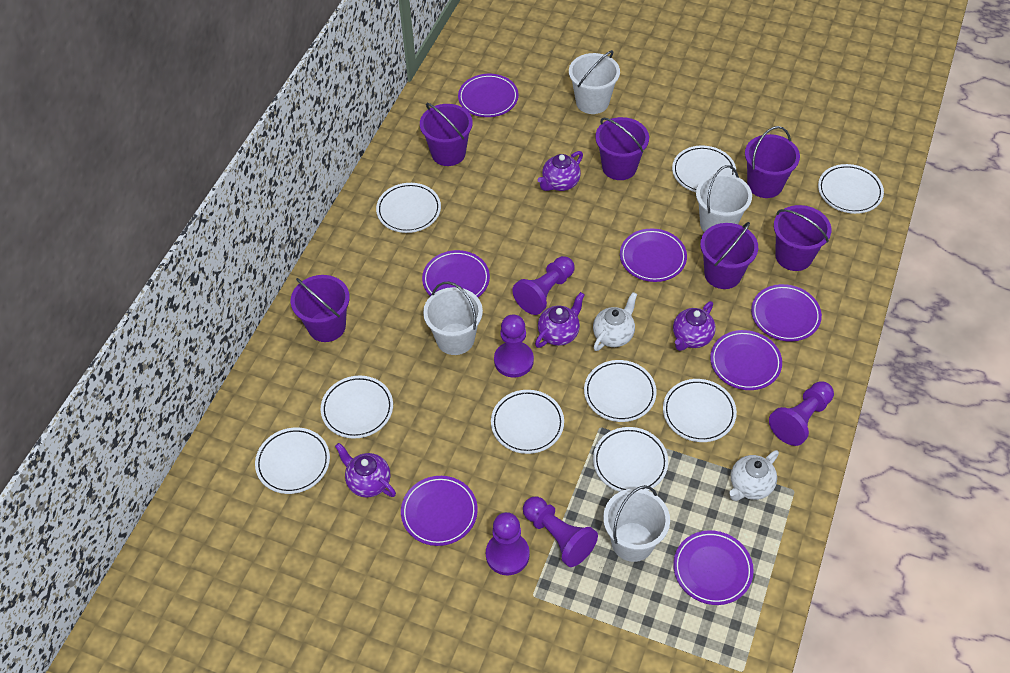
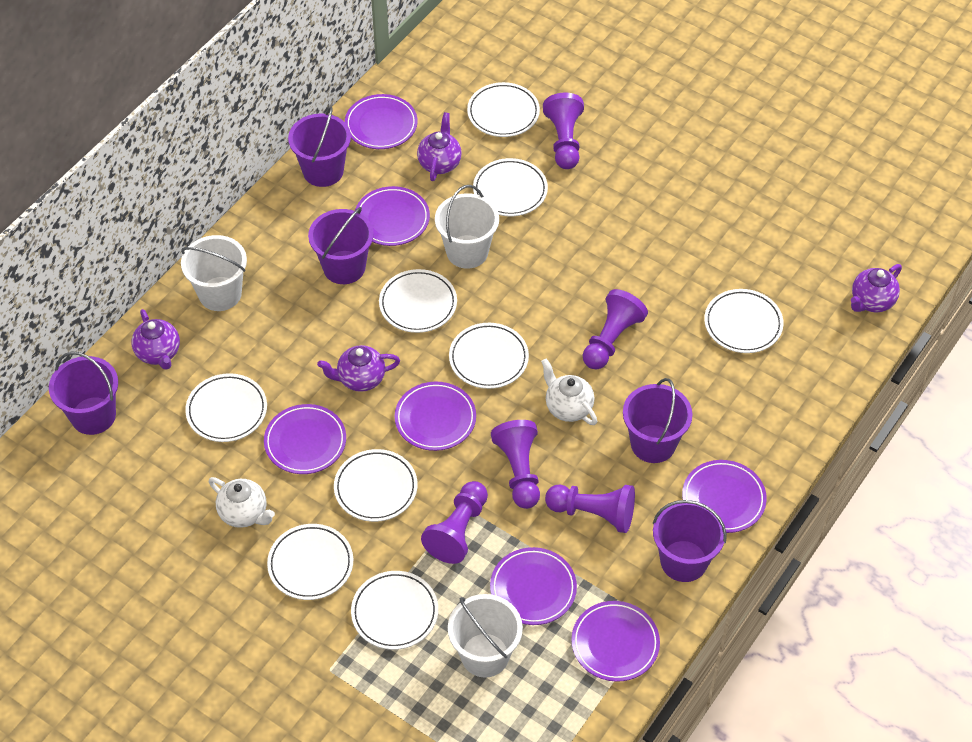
purple bucket: [291,275,350,342] [420,103,473,166] [595,117,649,180] [700,222,758,289] [745,126,800,198] [774,205,832,271] = 6 -> [49,351,118,435] [288,107,351,187] [308,207,374,284] [623,378,693,463] [652,500,727,582] = 5
white bucket: [423,281,483,355] [569,50,620,114] [603,485,670,562] [696,165,752,232] = 4 -> [181,235,247,311] [435,185,499,269] [448,594,523,678] = 3

